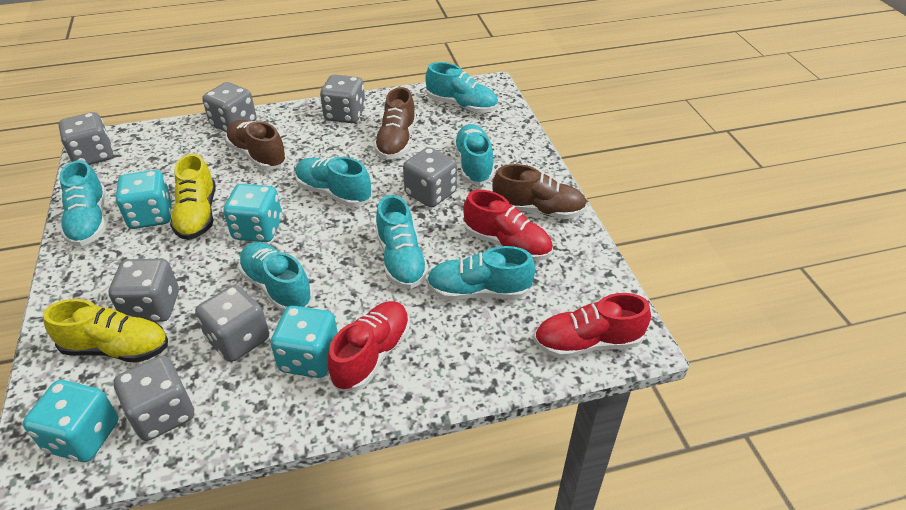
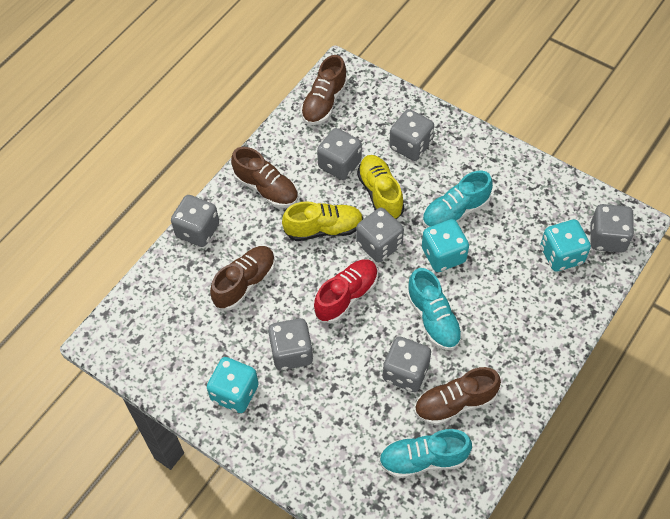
brown shoe: [225,120,287,170] [374,87,416,160] [492,164,587,219] = 3 -> [210,246,275,310] [231,147,298,208] [301,55,348,125] [414,367,501,425] = 4
red shoe: [328,301,410,391] [463,190,553,261] [534,293,651,358] = 3 -> [314,259,378,323] = 1
turquoise dice: [23,380,118,462] [115,170,172,229] [223,184,282,242] [271,306,338,378] = 4 -> [207,357,259,413] [422,219,469,272] [541,219,591,272] = 3
turquoise shoe: [59,160,106,246] [238,242,313,312] [295,157,372,207] [376,195,429,289] [425,62,498,113] [427,246,536,300] [454,124,494,185] = 7 -> [379,429,472,478] [407,268,463,350] [422,171,493,228] = 3

